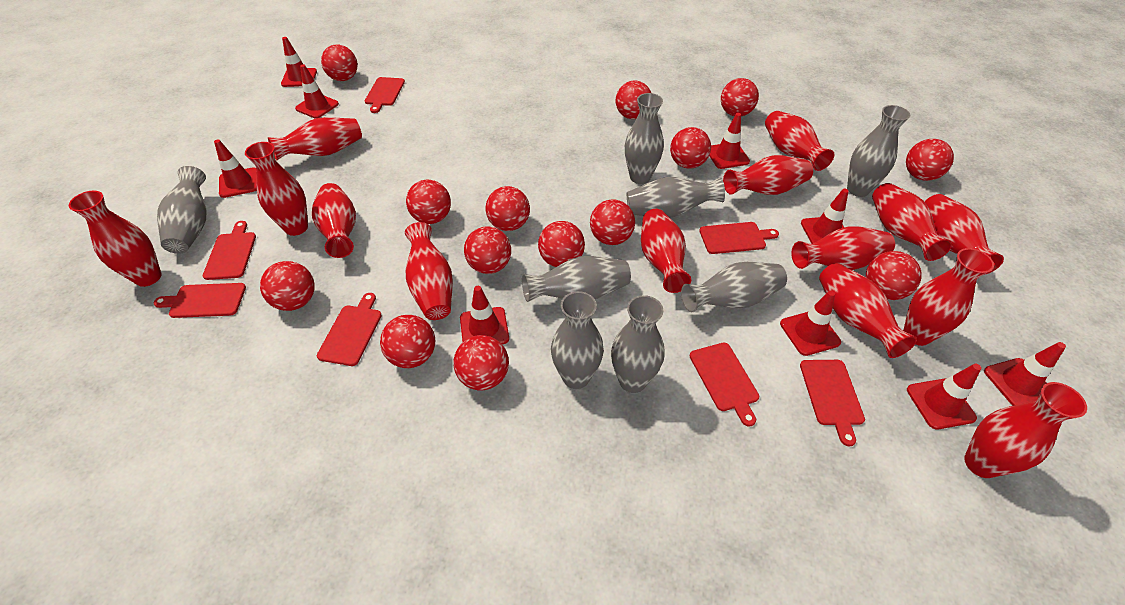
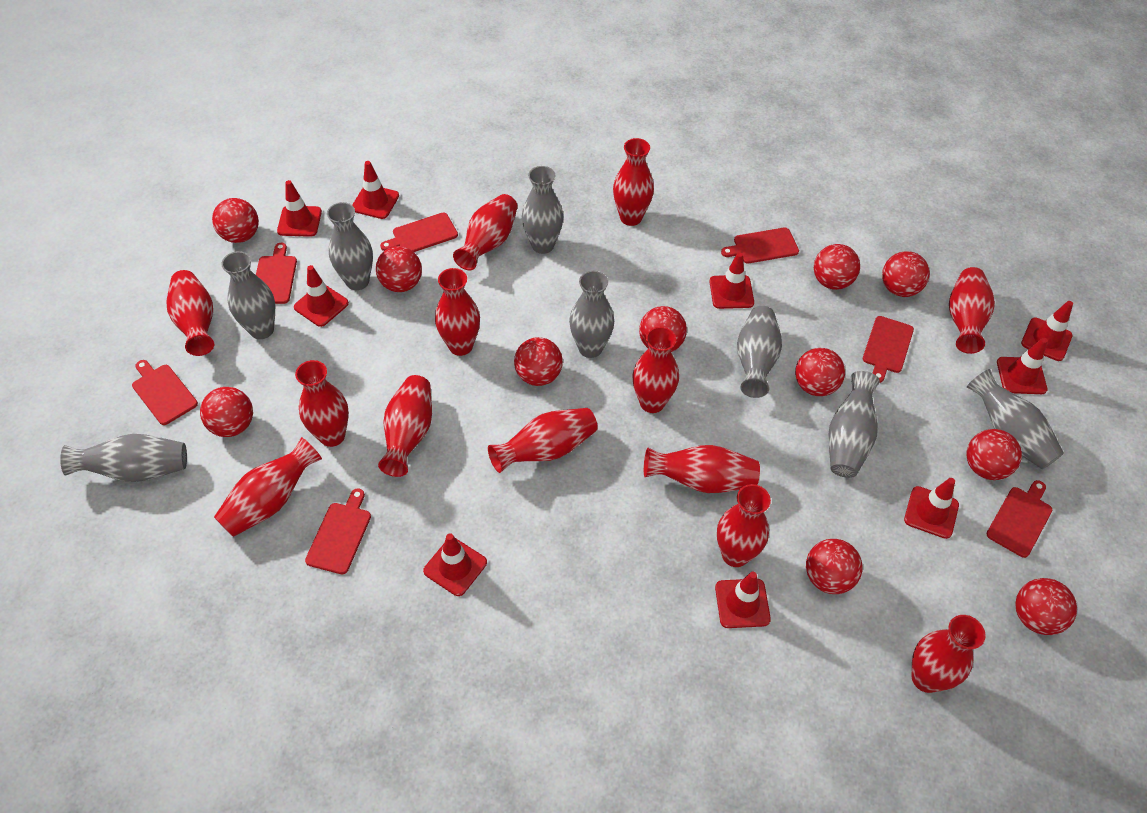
red ball: [260,261,315,311] [321,44,357,81] [380,315,435,368] [406,180,451,224] [454,335,509,390] [464,227,511,274] [486,186,530,231] [538,221,585,267] [590,199,635,245] [616,81,651,119] [670,127,711,169] [721,78,759,116] [866,251,922,300] [906,139,954,181] = 14 -> [200,387,253,437] [212,198,259,243] [376,246,422,292] [514,337,563,386] [639,306,687,352] [795,348,845,396] [806,539,863,594] [814,244,860,290] [882,251,930,297] [966,429,1022,480] [1015,578,1077,635] = 11
red vase: [69,191,161,287] [245,142,308,236] [268,117,362,160] [312,183,356,258] [405,222,453,320] [641,209,691,293] [723,155,813,195] [765,111,834,171] [791,226,895,270] [819,263,917,358] [872,183,952,261] [903,248,994,346] [925,194,1004,275] [964,382,1087,478] = 14 -> [166,270,214,356] [214,437,322,537] [295,360,349,447] [378,375,432,477] [435,268,480,356] [453,194,518,270] [488,408,598,473] [613,138,654,226] [632,327,679,413] [644,445,760,493] [717,484,771,567] [912,615,986,693] [949,267,995,354] = 13

